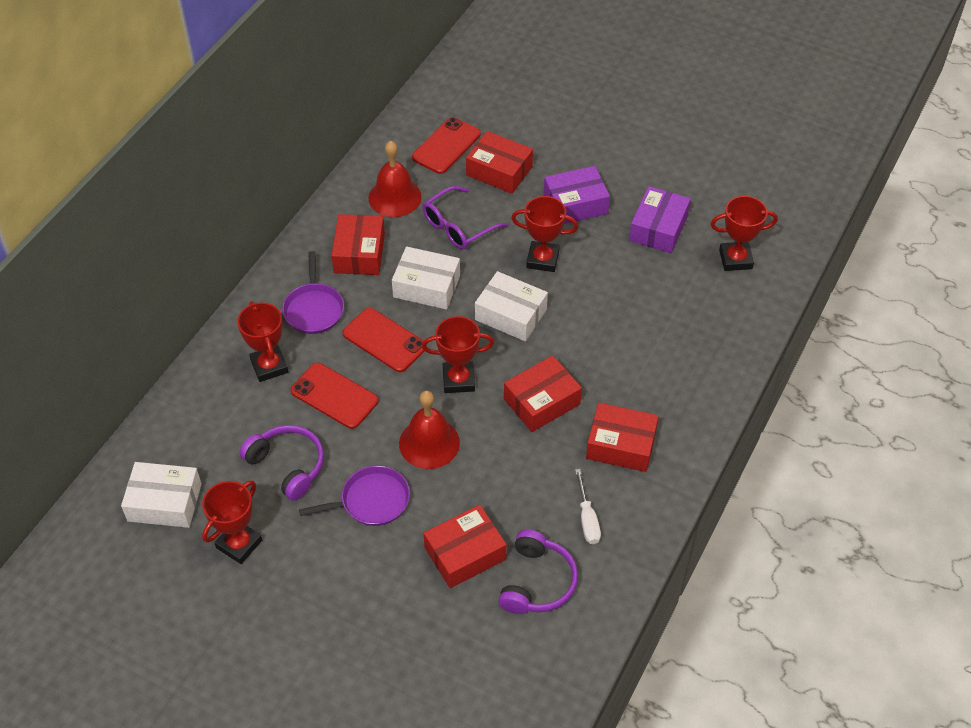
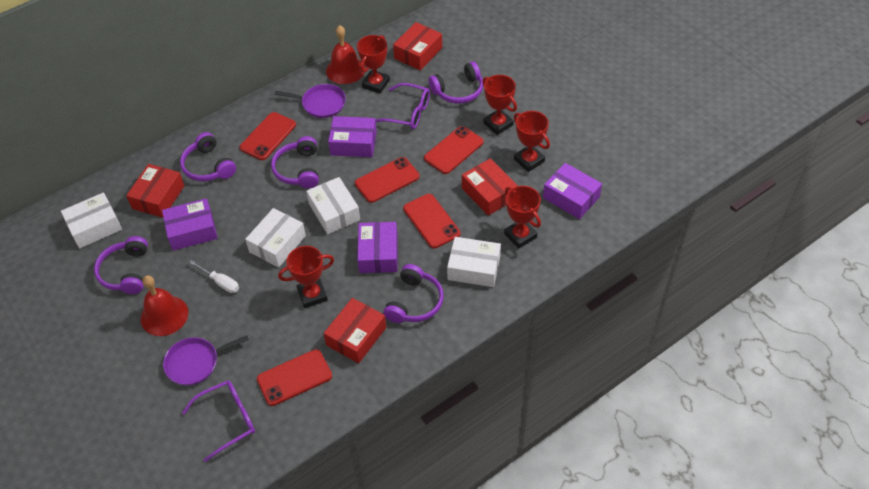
purple box: [544,166,610,224] [629,186,691,253] = 2 -> [162,198,218,251] [328,116,377,157] [357,222,398,273] [543,163,602,219] = 4
purple glasses: [423,186,509,249] = 1 -> [182,380,255,462] [375,83,430,129] = 2
purple headphones: [240,425,324,501] [498,530,578,614] = 2 -> [94,236,148,294] [180,132,236,181] [271,136,319,188] [384,264,444,323] [429,61,483,104] = 5
red box: [331,214,385,275] [423,505,507,588] [466,131,533,194] [504,355,582,432] [586,403,659,472] = 5 -> [126,164,185,218] [324,298,386,363] [393,22,442,70] [462,158,518,216] = 4
red phone: [291,363,379,429] [342,308,427,372] [412,117,481,174] = 3 -> [240,112,296,160] [257,349,332,406] [355,157,420,203] [403,194,460,248] [424,126,484,174] = 5
white box: [121,462,202,528] [392,247,460,310] [475,271,548,341] = 3 -> [61,192,122,249] [245,208,306,267] [306,177,360,234] [447,237,501,287] = 4

